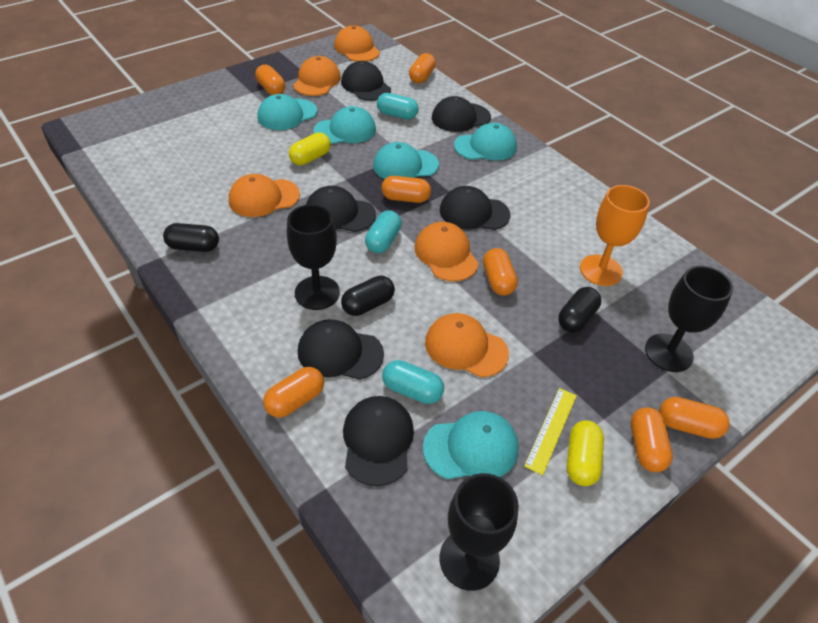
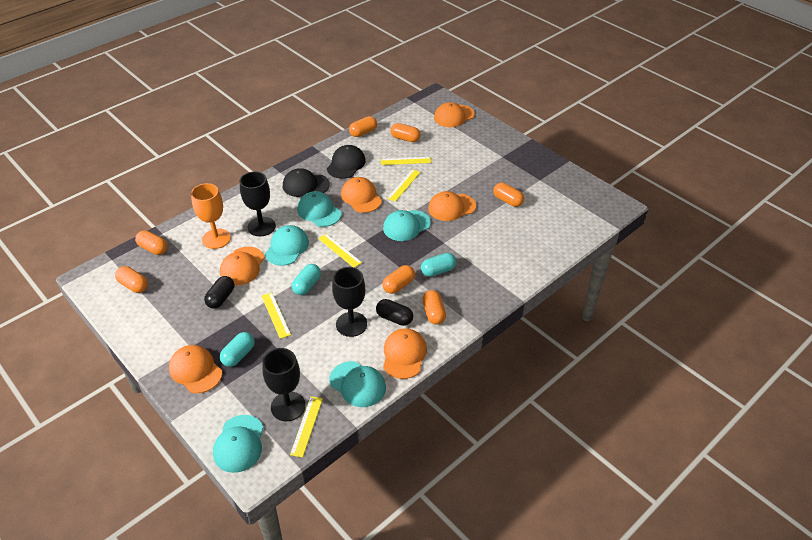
black cap: [298,319,384,380] [306,186,376,232] [341,61,391,101] [343,396,414,486] [432,96,491,132] [440,186,510,230] = 6 -> [283,168,330,197] [327,145,366,179] = 2
black capsule: [163,223,219,252] [341,276,395,316] [558,287,601,333] = 3 -> [204,276,234,309] [376,299,413,326] = 2
orange cap: [229,174,300,217] [293,56,341,96] [334,26,380,62] [415,222,479,281] [425,313,509,378] = 5 -> [169,345,222,393] [220,247,265,285] [341,177,382,213] [383,328,427,379] [428,191,476,221] [434,102,475,127] = 6
yellow capsule: [289,133,331,165] [567,420,604,486] = 2 -> none = 0
yellow ruler: [524,388,577,475] = 1 -> [261,293,291,339] [290,396,323,458] [318,234,362,268] [381,157,431,165] [387,169,421,202] = 5

